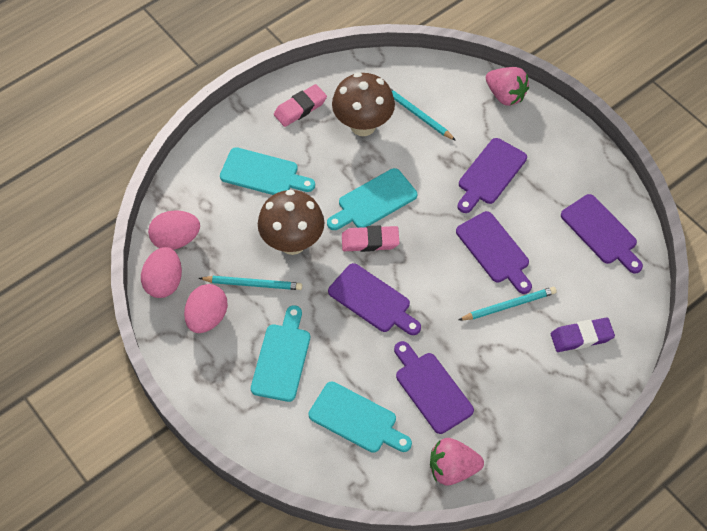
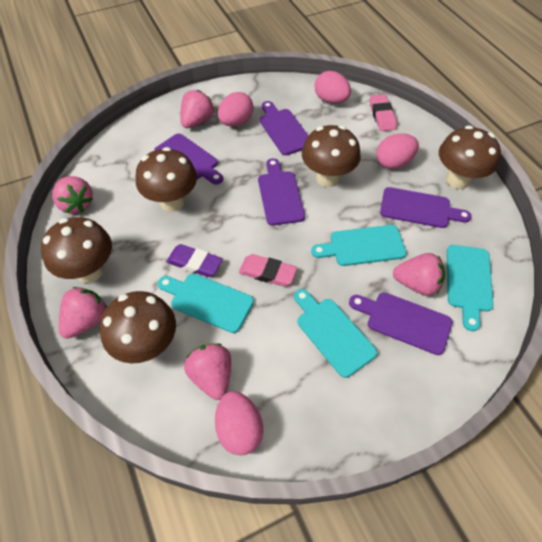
brown mushroom: [258,190,325,255] [332,72,395,136] = 2 -> [41,217,112,283] [100,291,176,363] [136,147,197,212] [302,125,361,187] [439,125,501,189] = 5
pink egg: [141,247,182,298] [148,210,200,250] [184,284,228,333] = 3 -> [215,391,263,456] [218,92,254,126] [315,71,351,104] [376,134,419,169] = 4
pink strawberry: [430,438,484,486] [486,67,529,106] = 2 -> [52,176,93,214] [59,287,107,339] [181,90,214,128] [184,343,231,400] [393,253,445,296] = 5
turquoise pencil: [199,276,302,290] [390,88,456,141] [459,287,557,320] = 3 -> none = 0

